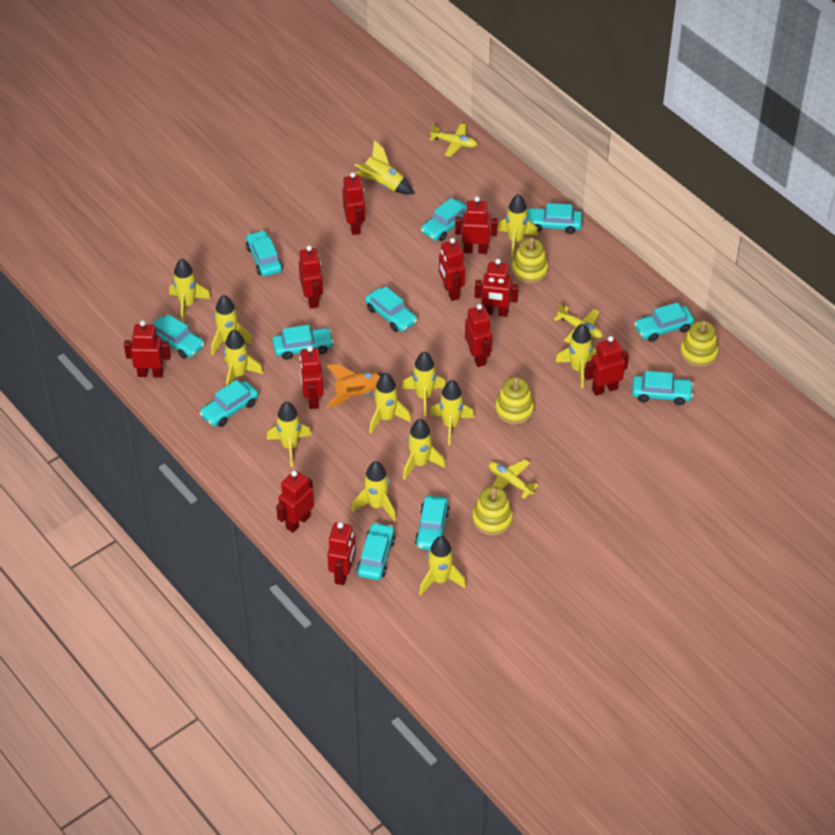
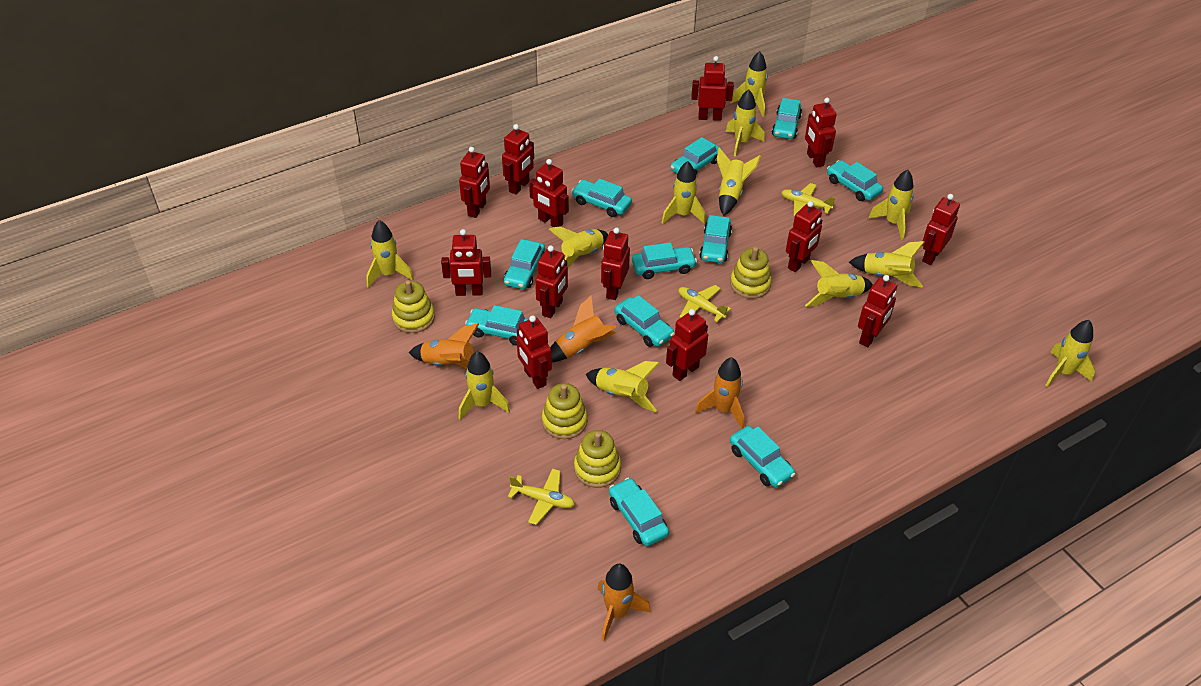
orange rocket: [326,364,382,408] = 1 -> [409,324,479,369] [550,296,616,362] [598,564,651,641] [695,357,744,429] = 4
red robot: [124,320,171,378] [276,470,314,533] [299,246,323,308] [300,346,324,409] [327,522,356,585] [342,172,365,235] [439,238,465,301] [455,196,498,254] [465,304,492,367] [475,259,519,317] [585,336,629,396] = 11 -> [441,229,491,296] [459,147,490,218] [502,124,534,195] [517,315,552,389] [529,159,569,227] [535,246,568,318] [601,228,630,300] [666,309,708,381] [691,56,734,121] [786,201,822,272] [805,98,837,167] [858,275,897,347] [922,194,960,265] = 13
yellow rocket: [169,259,211,323] [211,295,253,356] [224,329,263,386] [267,401,312,467] [351,461,396,521] [354,140,414,195] [369,373,412,434] [402,351,446,416] [403,419,446,480] [419,536,466,595] [430,380,474,445] [497,194,538,257] [555,324,596,388] = 13 -> [366,220,414,288] [459,351,510,420] [549,226,608,268] [586,361,659,412] [662,161,706,224] [717,147,761,216] [726,89,765,157] [730,51,767,117] [805,260,873,307] [849,241,924,288] [868,170,914,240] [1045,320,1095,387] = 12

